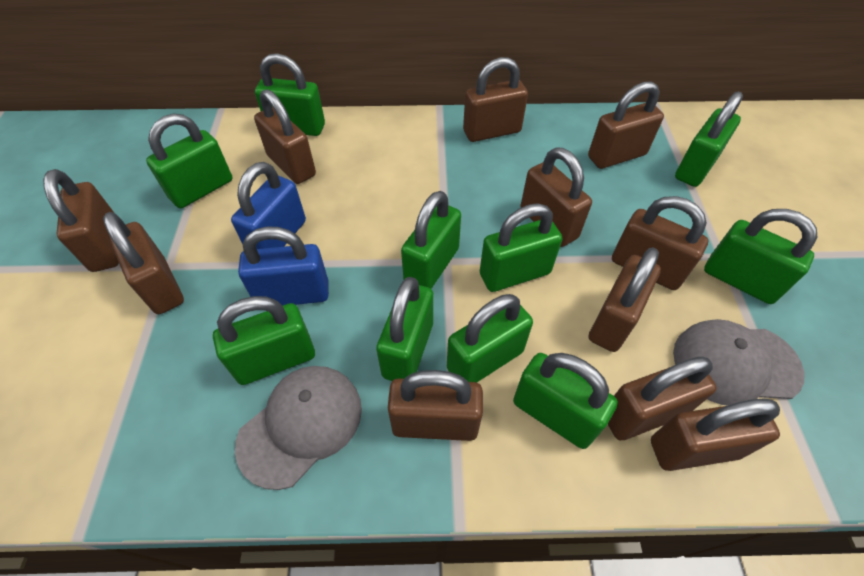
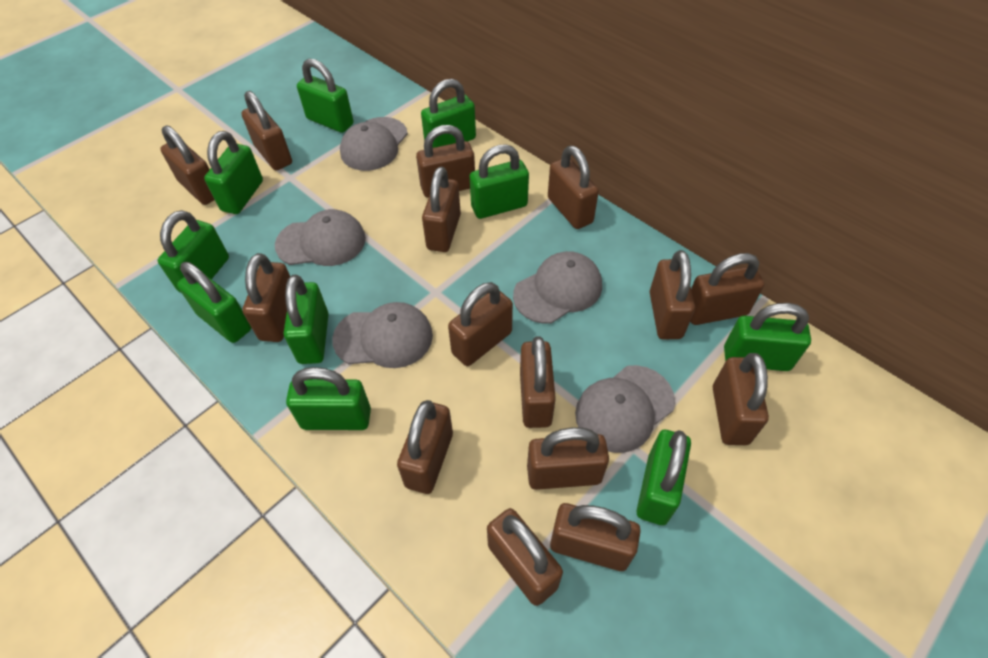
blue padlock: [231,162,306,249] [238,226,329,306] = 2 -> none = 0
brown padlock: [43,169,119,272] [103,212,184,314] [254,89,316,184] [388,370,483,441] [463,57,528,142] [521,147,592,247] [588,81,664,169] [589,248,661,352] [608,357,717,440] [612,196,708,290] [651,398,780,471] = 11 -> [160,125,215,205] [241,91,292,170] [242,253,290,342] [397,400,453,494] [416,125,475,198] [422,166,461,252] [448,282,513,366] [487,508,563,606] [520,336,556,428] [527,427,609,490] [548,146,599,229] [550,503,641,571] [650,250,695,339] [690,253,765,325] [713,353,769,445] = 15
grey cap: [235,366,362,490] [673,319,804,406] = 2 -> [275,209,366,266] [332,302,433,368] [340,117,408,171] [513,251,602,324] [575,365,675,453] = 5

